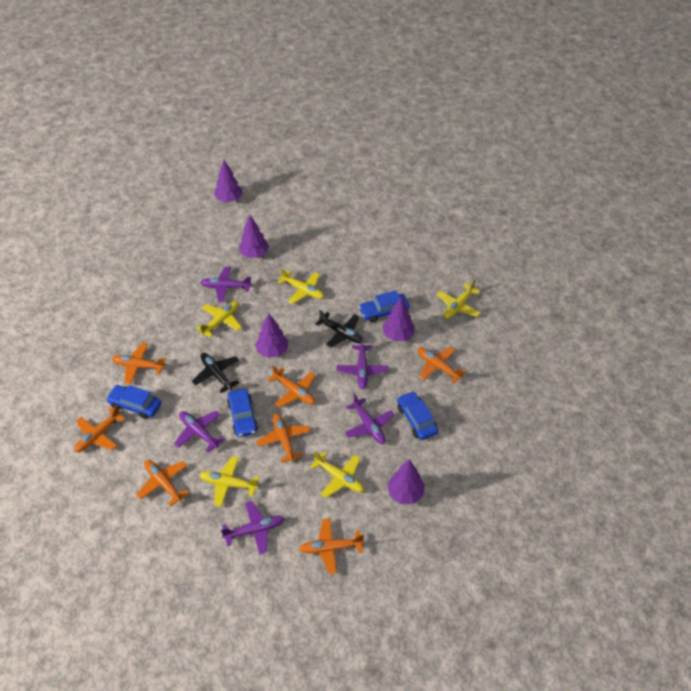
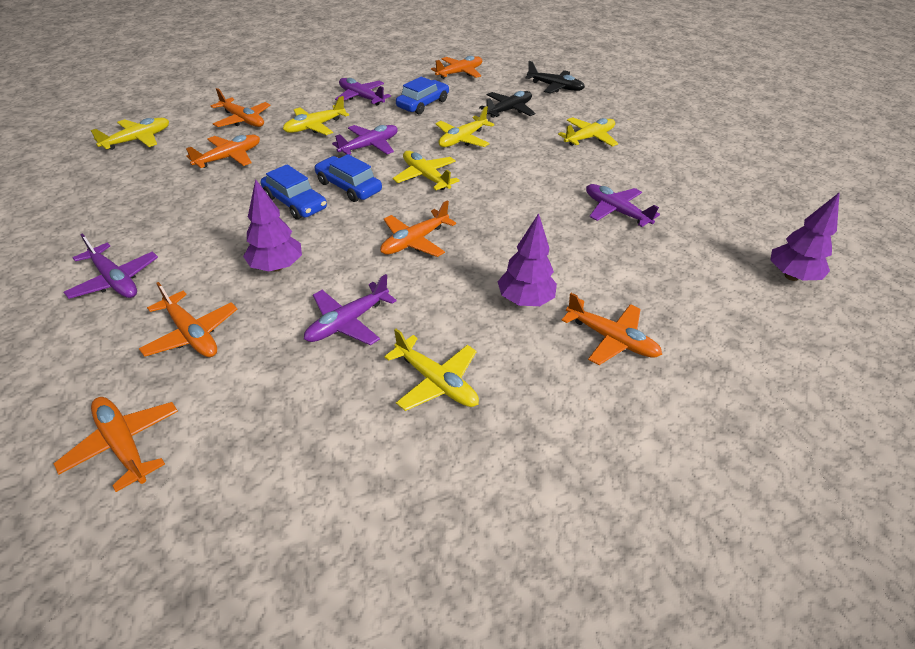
blue car: [106,385,162,419] [227,389,258,437] [359,291,410,323] [397,391,438,440] = 4 -> [261,164,327,219] [314,154,382,202] [396,77,449,114] = 3
purple tree: [214,160,242,203] [239,215,269,258] [255,313,288,358] [382,297,415,341] [387,459,425,504] = 5 -> [243,179,302,271] [498,213,557,306] [770,192,840,281] = 3
yellow plane: [196,301,242,338] [199,456,259,507] [278,268,324,304] [310,452,364,498] [437,279,481,319] = 5 -> [90,118,169,150] [283,96,349,135] [384,329,479,411] [393,151,460,190] [436,106,494,147] [558,117,618,147] = 6

